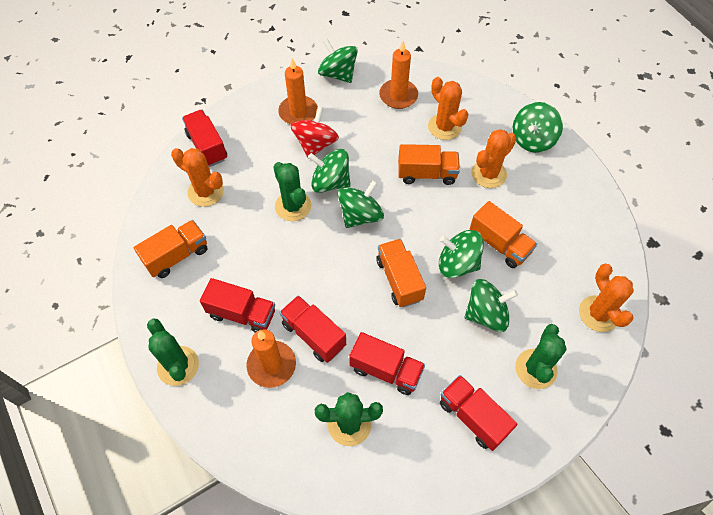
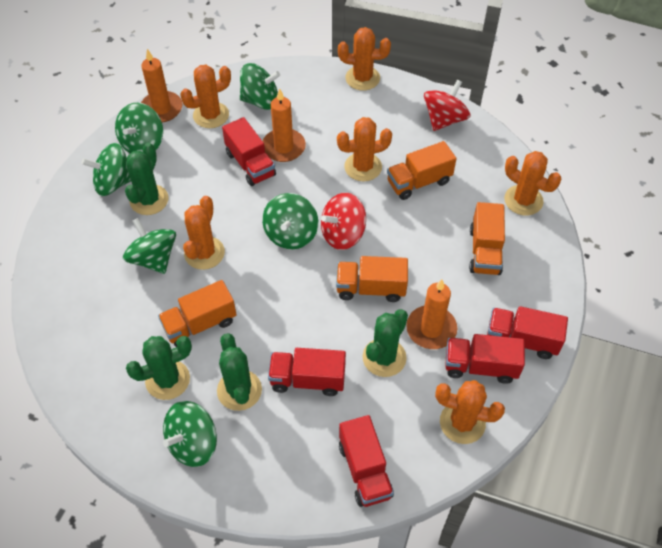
orange cactus: [171,148,224,207] [428,77,468,140] [471,129,516,188] [579,264,634,332] = 4 -> [180,65,231,128] [183,196,225,270] [337,117,392,181] [338,27,391,90] [435,380,505,444] [504,151,561,216] = 6
red spinning top: [290,106,339,159] = 1 -> [321,193,366,250] [424,80,470,131] = 2

